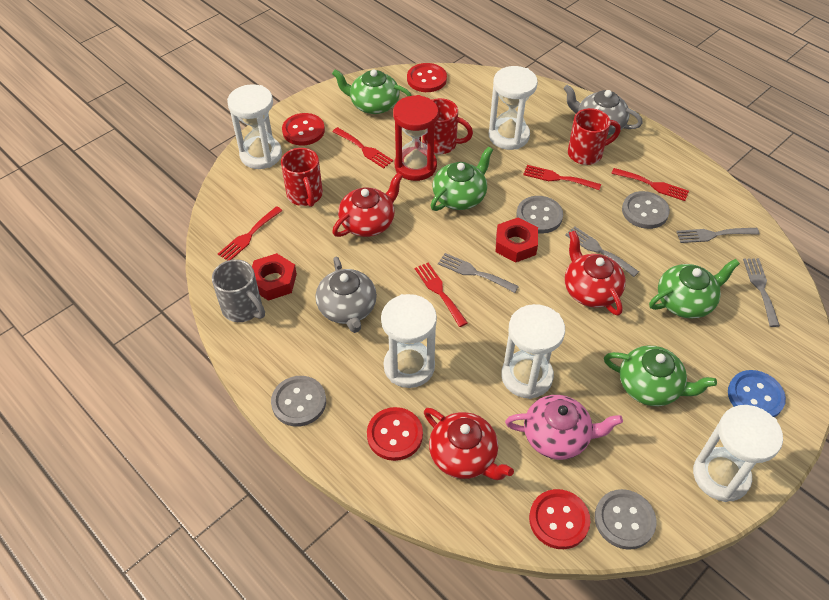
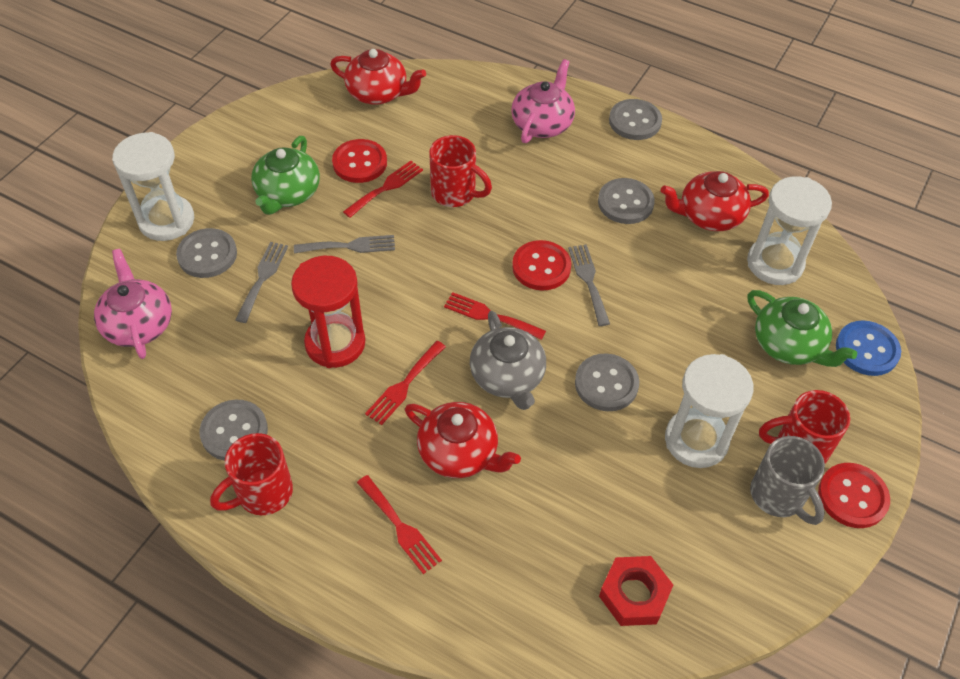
green teapot: [332,69,412,114] [431,146,493,211] [604,346,717,406] [649,259,740,319] = 4 -> [251,136,320,215] [748,290,857,367] = 2
grey button: [271,376,326,427] [516,196,563,234] [595,489,657,550] [622,191,670,229] = 4 -> [176,228,237,278] [200,400,268,461] [575,353,639,411] [598,178,655,224] [609,99,662,140] = 5
grey fork: [438,253,519,293] [565,226,639,277] [676,228,760,243] [743,258,780,327] = 4 -> [235,242,288,323] [294,235,395,254] [568,244,610,326] = 3
grey teapot: [316,256,377,333] [563,85,643,135] = 2 -> [470,311,546,410] = 1
pink teapot: [505,395,623,460] = 1 -> [94,249,172,359] [511,59,575,143] = 2
red button: [282,113,325,145] [367,407,423,461] [407,63,447,92] [529,489,590,549] = 4 -> [332,139,387,183] [512,240,571,290] [818,463,890,528] = 3
red fork: [218,206,283,261] [332,127,393,168] [415,262,468,327] [523,165,601,190] [611,168,689,201] = 5 -> [343,161,423,218] [357,475,442,574] [365,341,446,425] [444,292,546,340] = 4
red nut: [252,253,297,301] [496,218,538,263] = 2 -> [599,556,673,626] = 1
white hourglass: [227,84,282,169] [381,294,437,388] [489,66,538,150] [501,304,565,399] [693,405,783,502] = 5 -> [112,132,194,241] [665,354,754,468] [747,176,832,285] = 3

